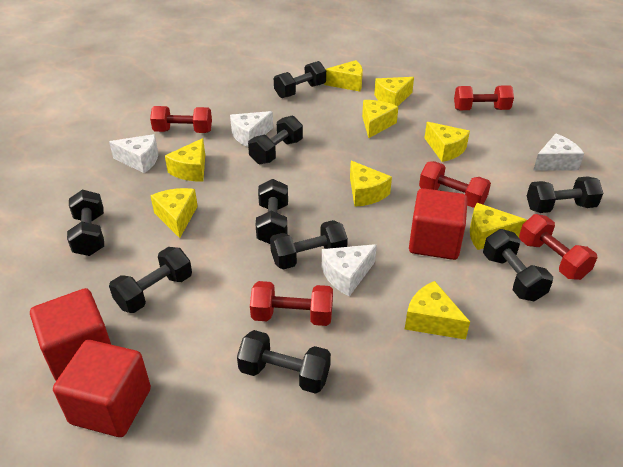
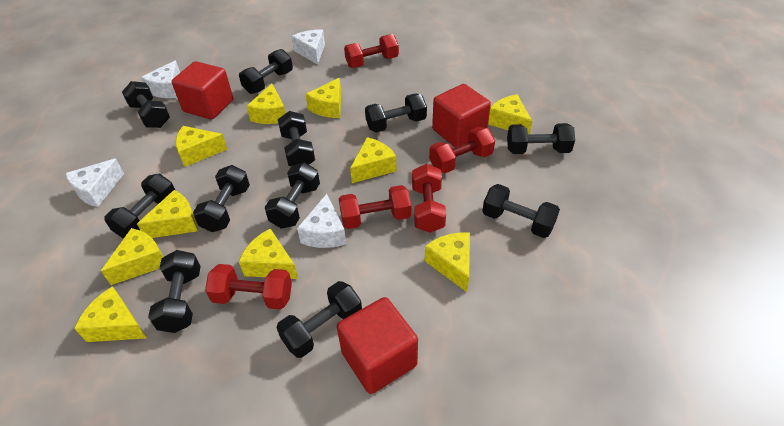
black dumbbell: [67,189,104,256] [109,247,192,313] [237,330,331,394] [248,116,303,164] [256,179,288,244] [270,220,348,270] [274,61,326,98] [483,229,553,302] [527,176,603,213] = 9 -> [104,174,176,239] [122,81,170,128] [148,250,201,333] [193,165,250,232] [239,49,293,94] [265,163,320,229] [276,281,362,358] [278,111,315,166] [365,93,427,133] [482,184,560,238] [507,123,575,154] = 11
yellow cheese: [150,188,198,238] [165,138,205,181] [324,60,363,92] [350,161,392,207] [362,100,398,138] [374,77,414,106] [405,281,470,340] [425,122,470,162] [470,203,527,250] = 9 -> [74,286,147,342] [101,228,163,285] [137,190,198,238] [176,126,227,167] [239,229,298,279] [247,84,286,124] [305,78,341,118] [350,137,396,183] [425,232,470,292] [488,94,532,135] = 10

